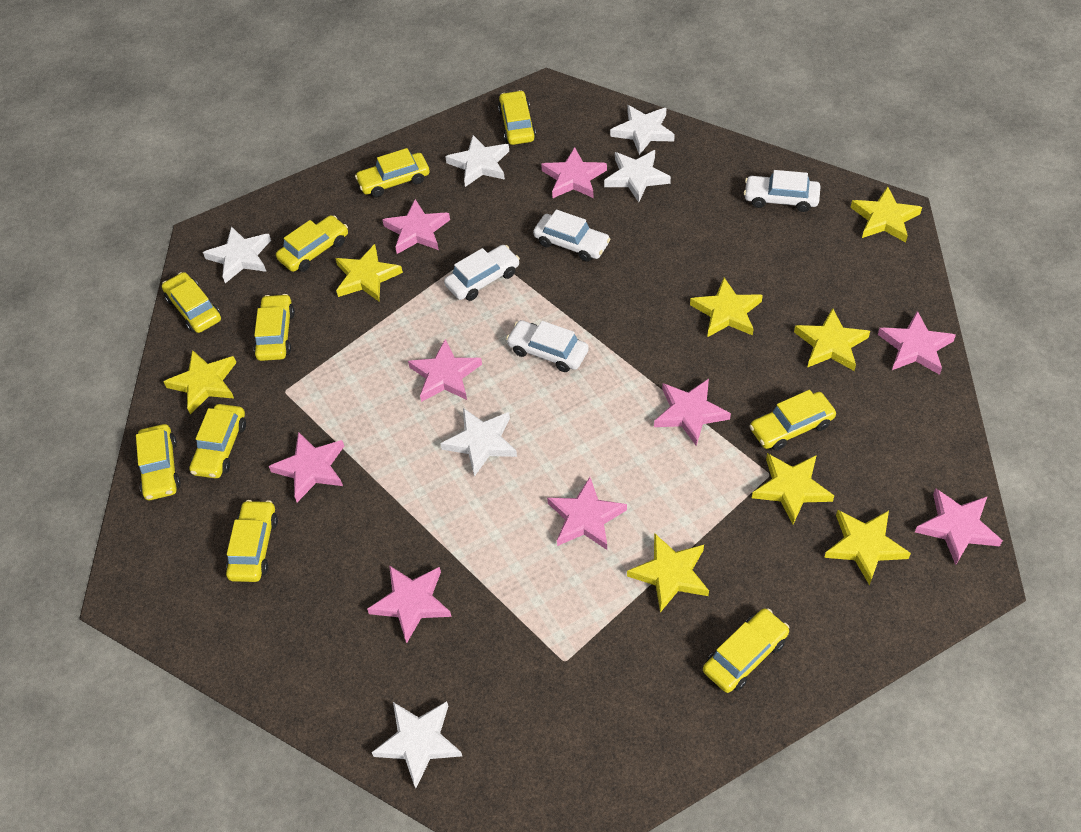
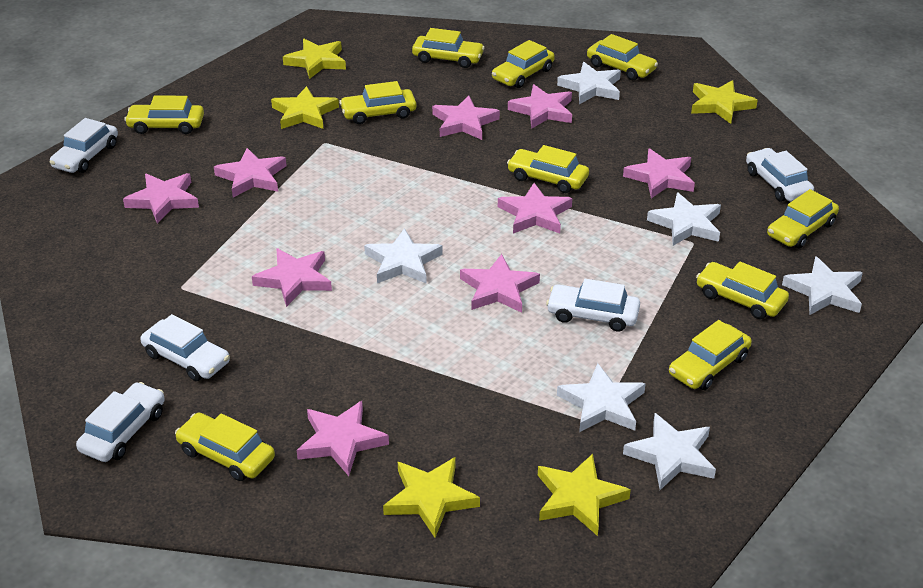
white car: [444,245,520,301] [506,320,589,372] [533,209,610,262] [744,170,820,212] = 4 -> [50,118,118,173] [76,382,165,462] [140,314,230,381] [546,279,640,332] [746,148,814,202] = 5
yellow star: [163,350,237,415] [335,244,403,301] [627,533,709,613] [690,278,763,337] [752,453,834,524] [794,308,870,371] [824,510,911,585] [850,187,922,242] = 8 -> [271,86,339,129] [283,39,346,79] [383,457,480,538] [538,454,631,536] [691,80,758,124] = 5

